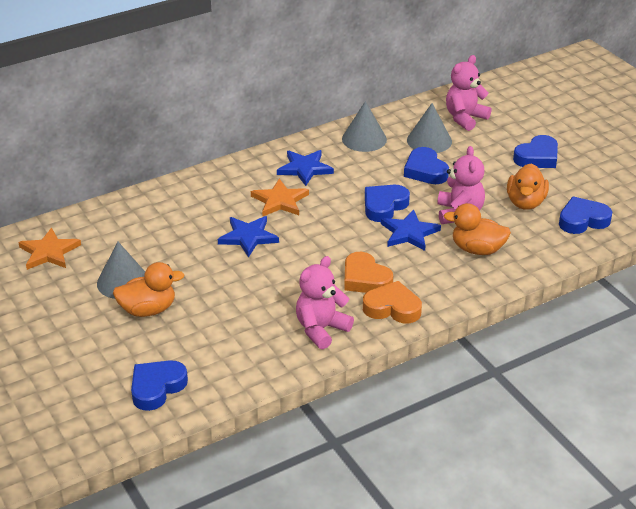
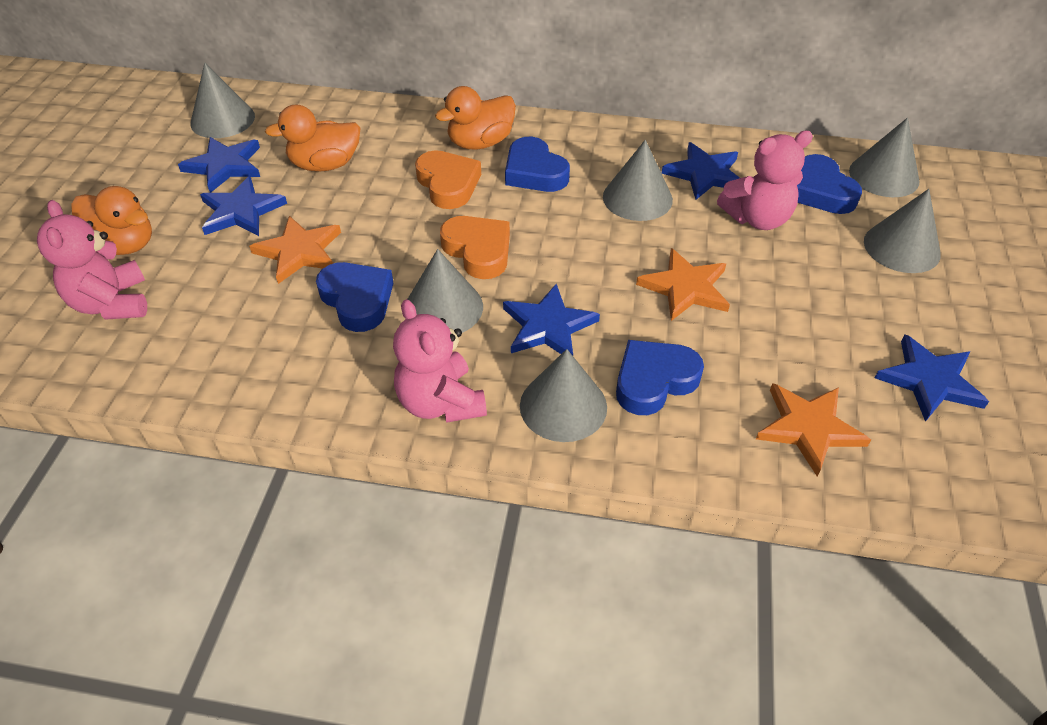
blue heart: [131,360,188,411] [365,185,410,222] [404,147,449,184] [513,135,558,168] [559,196,612,234] = 5 -> [316,262,393,332] [505,137,570,192] [616,340,704,415] [797,154,862,214] = 4
blue star: [218,216,279,257] [277,150,334,186] [381,209,441,251] = 3 -> [178,137,260,193] [200,176,287,236] [503,284,600,356] [662,142,740,200] [875,334,989,422] = 5
grey cone: [97,242,145,299] [342,101,387,152] [407,103,452,153] = 3 -> [191,63,255,138] [407,249,483,333] [520,349,607,442] [603,140,673,221] [849,118,920,197] [864,189,941,273] = 6
orange star: [18,228,81,270] [251,179,309,217] = 2 -> [249,216,341,284] [636,248,730,321] [756,383,871,477] = 3

